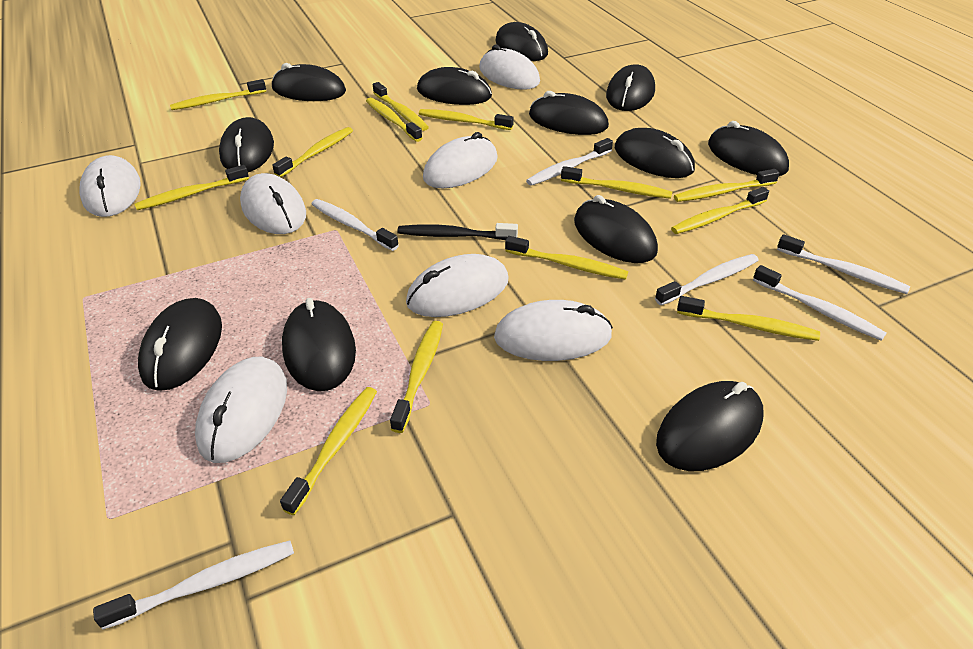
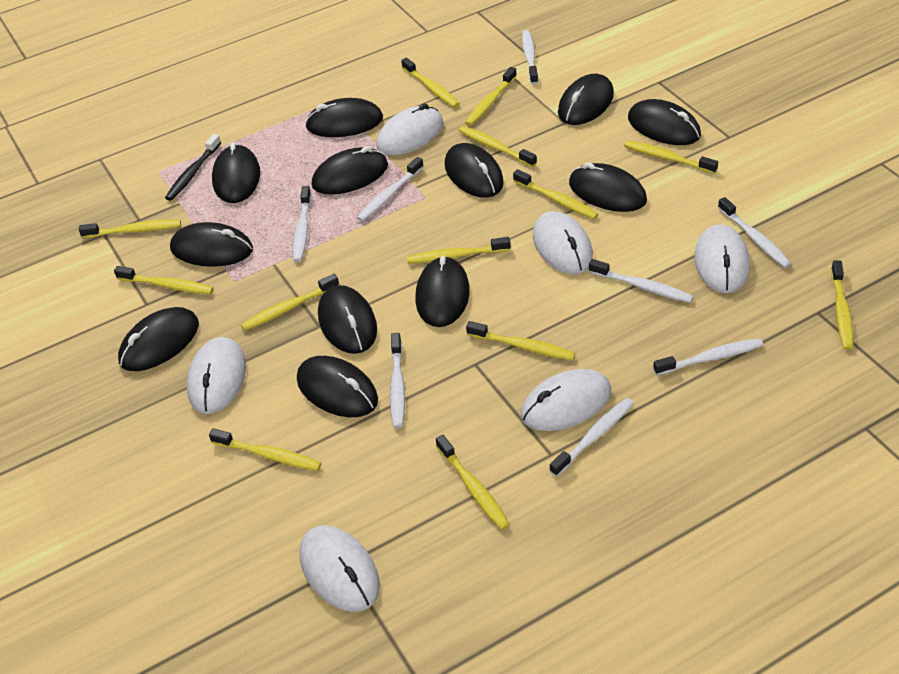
white mouse: [79,155,141,217] [195,357,287,463] [240,173,306,234] [406,254,509,317] [423,132,498,188] [479,45,540,90] [494,300,613,361] = 7 -> [187,337,246,414] [300,525,380,612] [376,103,443,155] [521,369,611,431] [533,211,593,274] [694,224,750,293] = 6
white toothbrush: [93,541,294,630] [312,199,399,251] [526,138,613,186] [655,254,759,305] [753,265,886,341] [777,234,910,294] = 6 -> [293,186,311,262] [357,157,424,222] [390,333,405,428] [522,30,538,84] [550,398,634,477] [589,259,693,303] [653,338,763,375] [718,197,791,268] = 8

